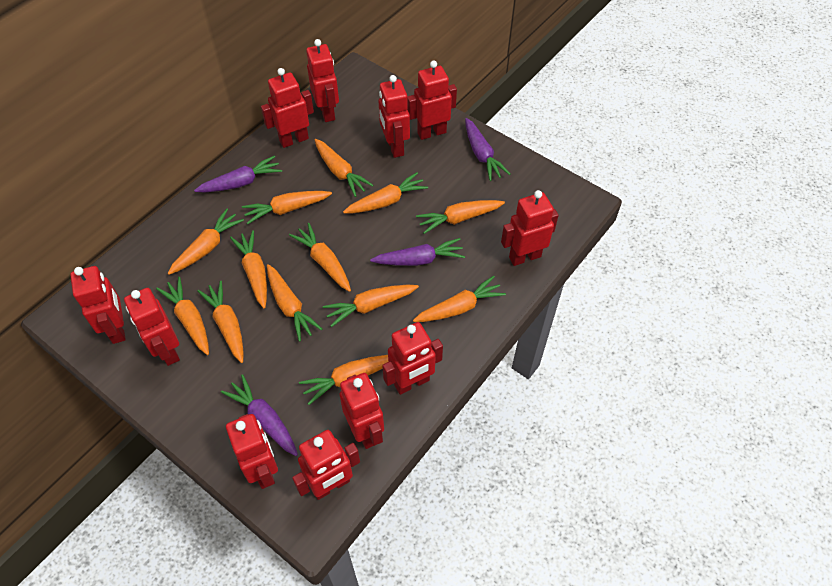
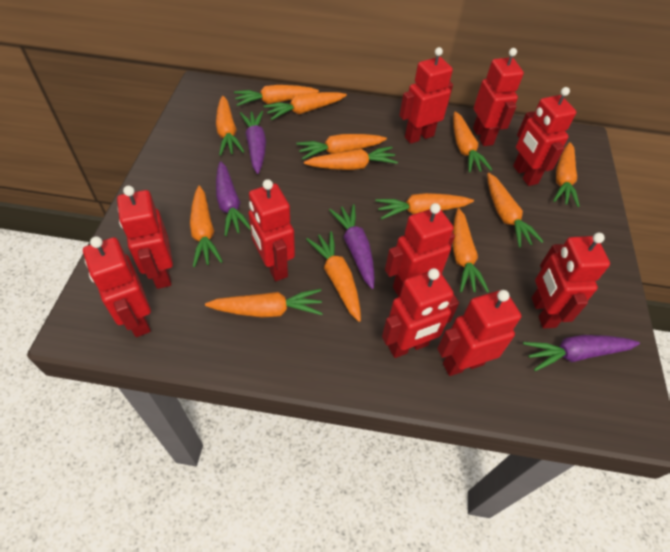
red robot: [70,266,126,344] [124,288,180,366] [226,414,278,489] [261,68,314,148] [292,430,360,500] [306,39,339,122] [340,373,384,449] [379,75,410,158] [382,322,443,395] [407,60,457,140] [501,190,559,266] = 11 -> [83,236,151,337] [117,186,173,289] [249,179,295,281] [382,268,459,358] [385,203,455,297] [399,47,453,144] [437,290,521,376] [473,48,524,146] [513,87,576,186] [532,233,610,329] = 10

